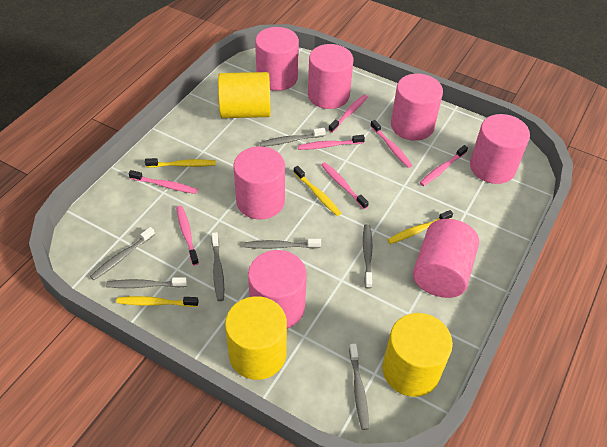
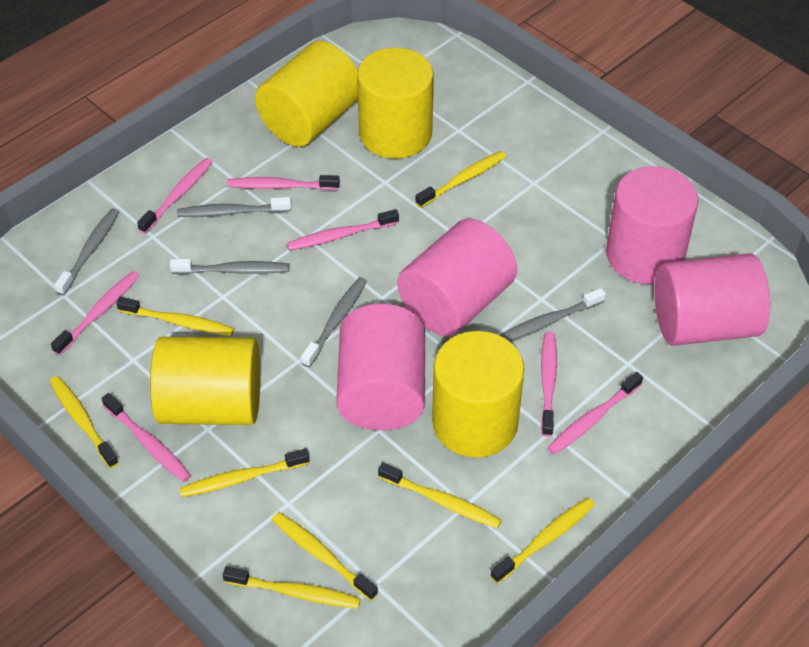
grey toothbrush: [90,227,155,280] [106,277,187,288] [212,232,224,301] [245,239,321,249] [260,128,326,147] [349,344,369,430] [363,224,372,289] = 7 -> [54,208,119,295] [170,259,289,274] [177,197,292,217] [301,277,367,367] [499,288,606,342] = 5
pink cylinder: [233,146,285,219] [248,250,307,329] [255,27,299,91] [308,44,353,109] [391,74,443,141] [413,219,479,298] [470,114,530,184] = 7 -> [336,304,425,430] [397,219,517,337] [606,166,698,284] [654,253,770,346] = 4
yellow cylinder: [218,72,271,118] [225,296,287,380] [382,313,453,397] = 3 -> [150,337,260,425] [255,41,358,147] [357,48,434,159] [432,331,524,458] = 4
yellow toothbrush: [116,296,199,307] [145,158,216,168] [293,166,341,216] [387,210,453,244] = 4 -> [50,376,119,468] [116,297,234,336] [180,449,310,497] [223,567,361,608] [272,512,378,601] [378,463,502,529] [415,151,506,208] [490,498,595,584] = 8

